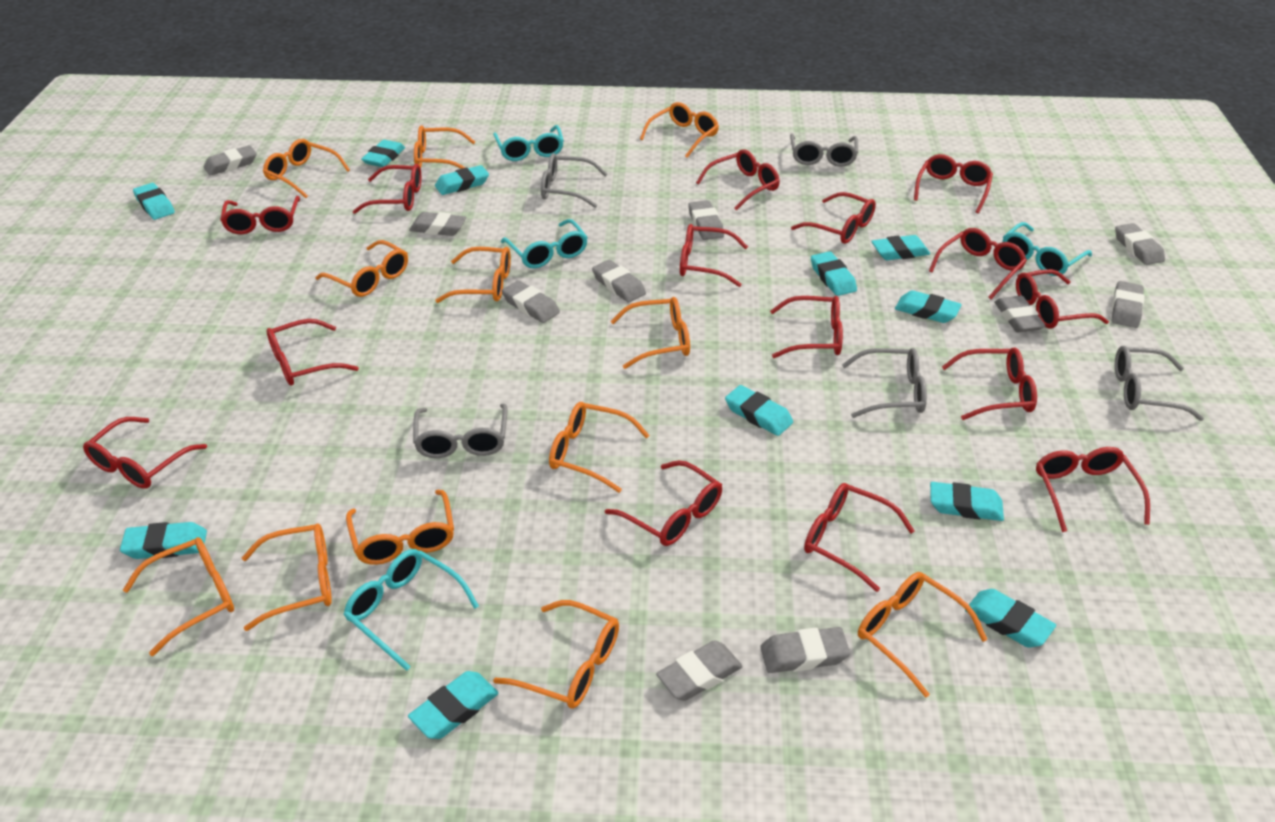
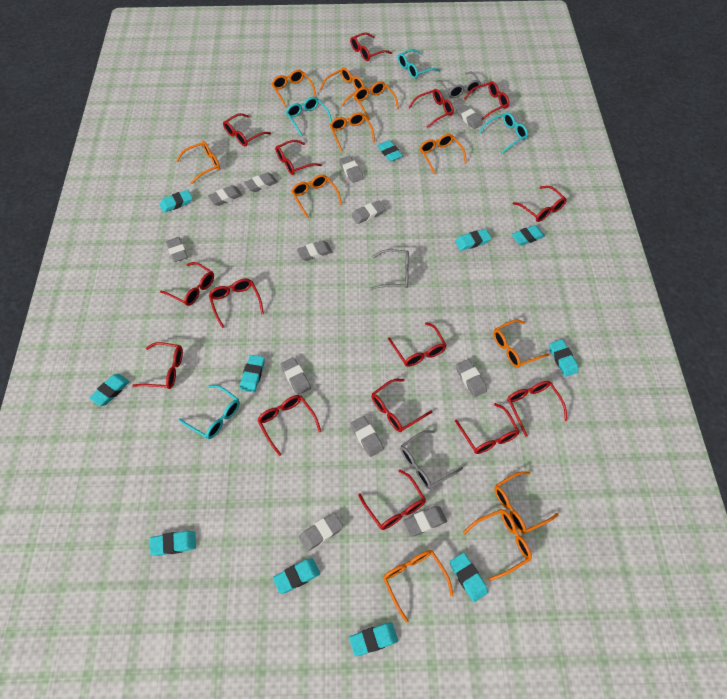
grey eraser: [204,145,257,176] [409,212,466,236] [502,280,560,323] [592,260,646,302] [656,641,743,701] [688,200,724,240] [760,627,850,673] [994,296,1045,332] [1112,281,1144,328] [1115,223,1165,265] = 10 -> [166,237,188,262] [208,185,242,206] [244,172,278,192] [280,357,311,395] [297,241,332,261] [299,513,343,552] [339,156,364,183] [350,416,384,457] [351,201,385,224] [403,506,447,537] [456,105,483,129] [456,359,487,397] = 12
grey glasses: [413,404,508,458] [541,153,607,208] [790,133,858,167] [842,348,927,418] [1115,346,1204,421] = 5 -> [370,249,409,290] [400,430,463,489] [436,72,481,98] = 3
orange glasses: [123,537,234,656] [242,524,332,631] [263,139,350,198] [315,240,408,297] [346,490,454,565] [414,126,475,169] [435,247,511,303] [493,600,619,709] [549,402,650,493] [610,297,690,369] [640,102,719,158] [858,572,987,697] = 12 -> [176,141,220,184] [271,70,316,107] [291,174,342,218] [320,68,364,106] [330,112,375,151] [354,81,399,120] [383,550,454,623] [420,134,467,174] [463,509,532,581] [493,320,549,368] [494,471,559,534] = 11

